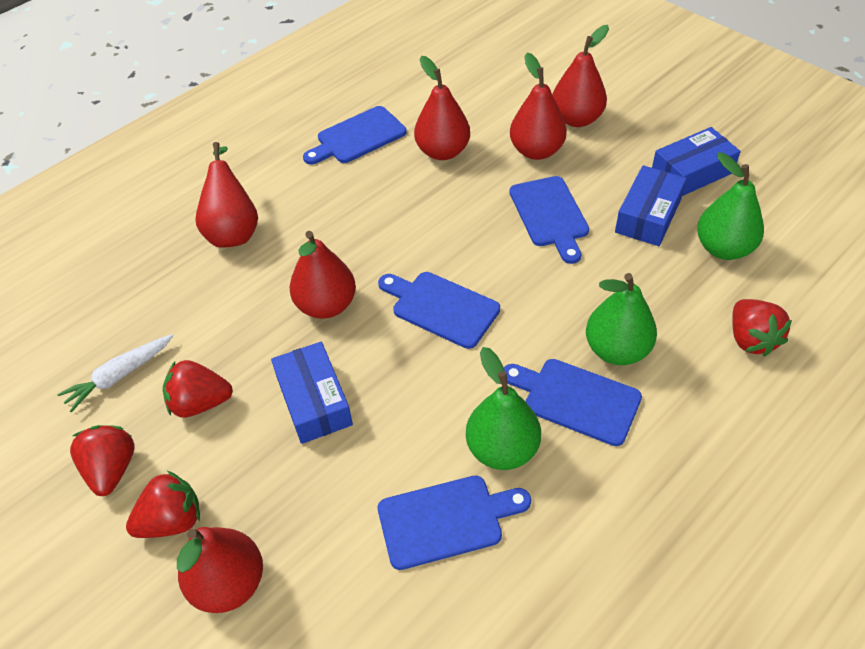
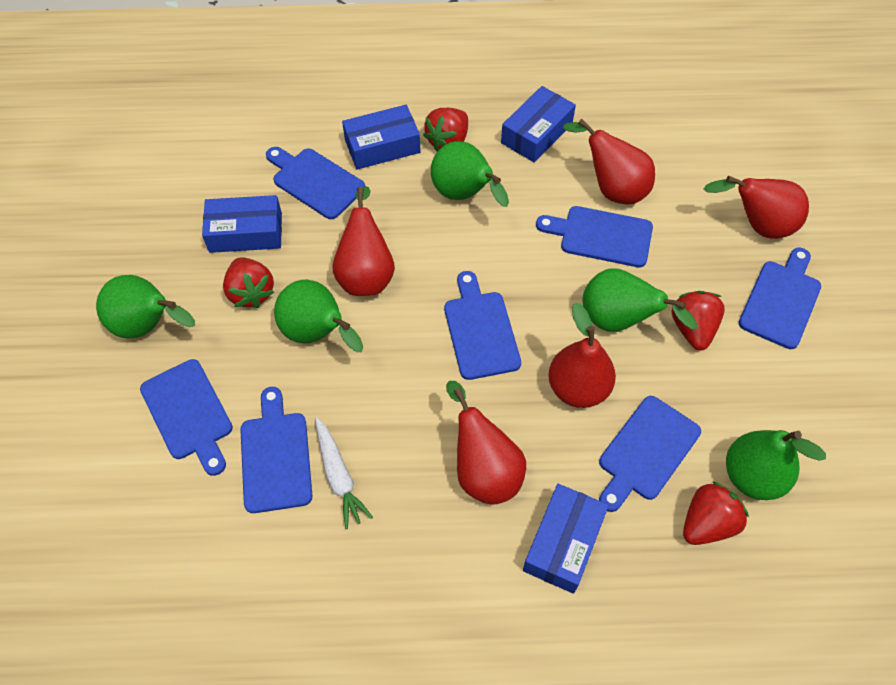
blue box: [271,342,353,444] [615,165,687,246] [652,127,741,196] = 3 -> [202,195,282,253] [342,105,420,170] [501,86,576,162] [523,484,609,594] = 4
blue cutting board: [303,106,407,165] [378,272,500,349] [378,476,531,570] [504,359,642,446] [509,176,589,264] = 5 -> [140,359,233,476] [240,387,312,513] [266,147,365,219] [444,271,521,380] [536,206,653,267] [599,396,701,512] [739,247,821,349] = 7
green pear: [466,347,541,470] [586,273,657,365] [697,152,764,260] = 3 -> [96,275,195,339] [274,280,363,352] [431,141,509,207] [583,268,697,332] [726,430,826,500] = 5
red pear: [177,527,263,613] [195,142,258,248] [290,231,356,319] [414,56,470,160] [510,53,567,160] [552,25,609,127] = 6 -> [333,186,395,296] [446,381,526,505] [548,303,616,408] [563,119,655,204] [704,176,809,239] = 5

